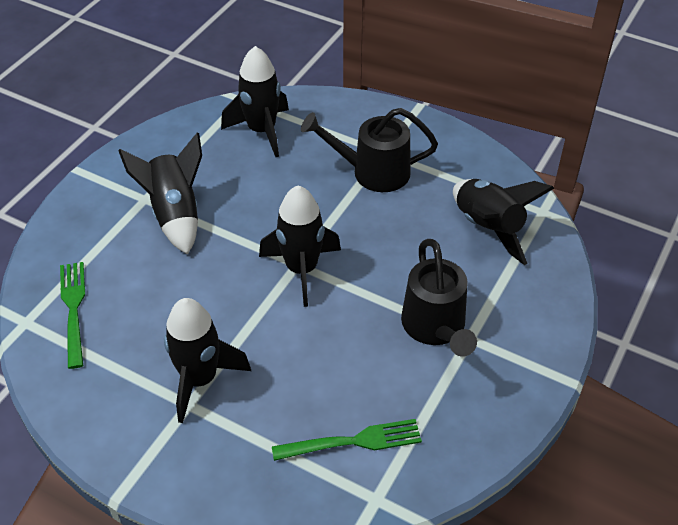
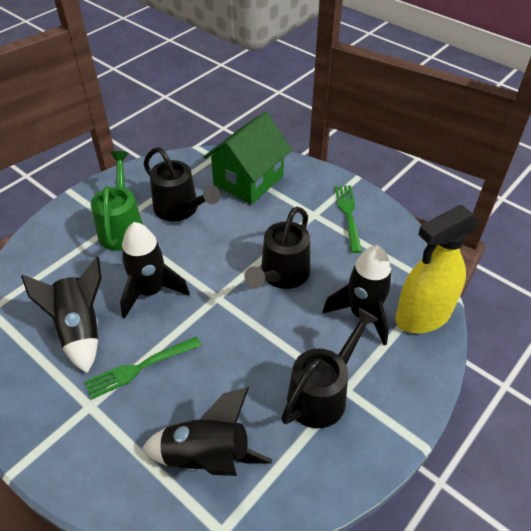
black rocket: [118,133,202,255] [164,298,251,423] [221,46,289,157] [259,185,341,307] [453,179,554,265] = 5 -> [21,256,102,373] [120,222,190,319] [142,387,272,476] [323,245,393,345] = 4
black watering can: [301,108,438,192] [401,239,477,357] = 2 -> [144,147,220,221] [244,207,310,289] [281,308,379,428] = 3
green house: none = 0 -> [204,112,292,204] = 1
green watering can: none = 0 -> [91,151,143,251] = 1
yellow spray bottle: none = 0 -> [395,205,480,333] = 1

